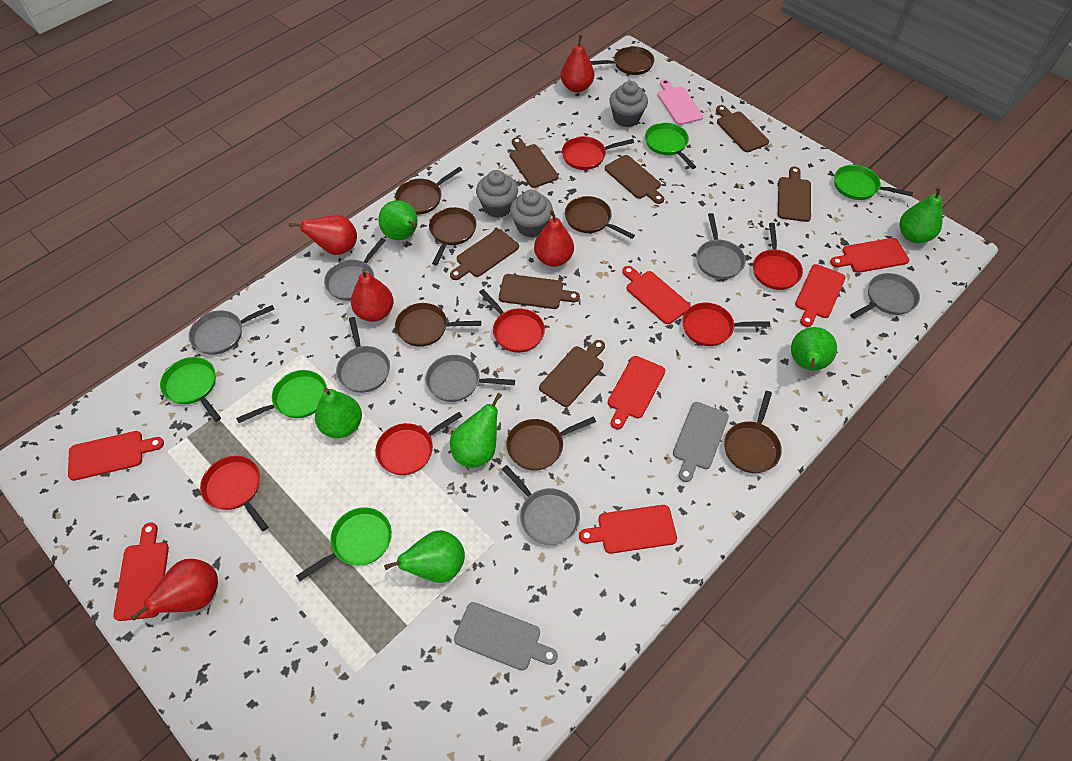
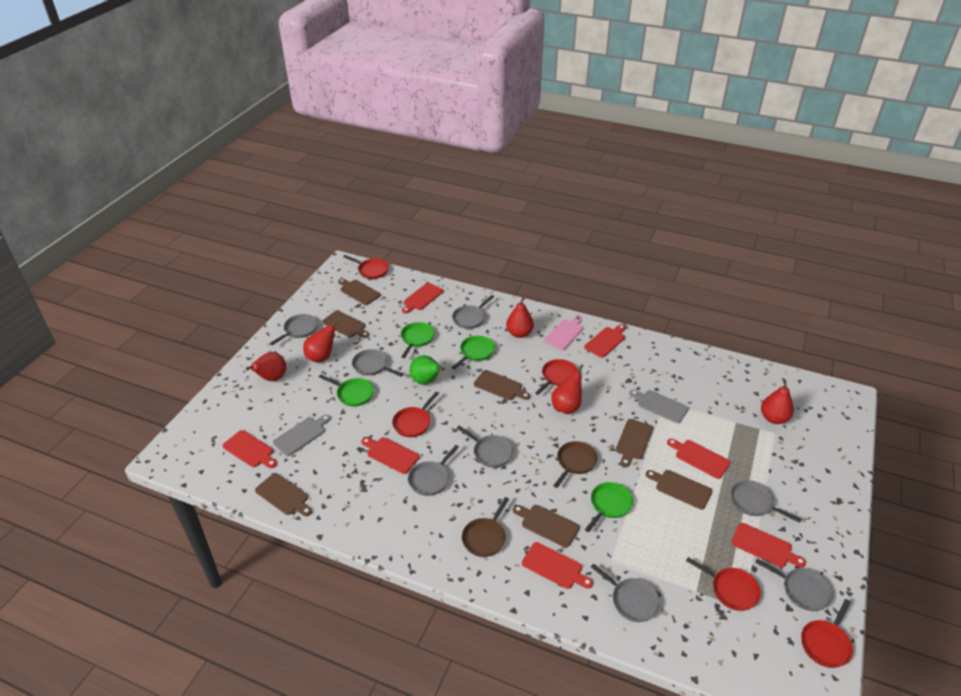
brown pan: [395,167,462,215] [395,303,481,347] [429,207,476,265] [506,416,596,471] [565,196,635,239] [590,46,654,75] [724,391,782,473] = 7 -> [462,497,509,557] [553,441,597,488] = 2
green pan: [160,357,221,422] [236,370,327,423] [296,507,392,581] [645,122,696,169] [834,165,913,200] = 5 -> [319,374,374,406] [401,322,435,358] [452,336,495,369] [585,482,633,532] = 4
green pear: [315,388,362,438] [378,200,418,240] [384,530,465,583] [450,393,502,468] [791,327,837,371] [900,186,942,243] = 6 -> [410,355,445,385] = 1
grey cupcake: [476,170,518,218] [510,190,553,237] [609,81,648,127] = 3 -> none = 0
grey pan: [189,305,274,355] [324,238,386,301] [336,317,390,393] [426,355,515,402] [502,465,580,545] [697,213,746,279] [850,273,920,319] = 7 -> [270,314,318,345] [352,349,403,377] [408,445,459,496] [452,295,494,329] [457,426,513,467] [591,563,660,622] [731,480,801,523] [755,558,833,611] = 8
red pan: [200,456,268,531] [376,412,463,475] [479,289,545,353] [562,136,634,170] [682,302,770,346] [753,223,803,290] = 6 -> [343,255,389,279] [392,392,439,437] [535,359,578,395] [686,557,761,611] [801,599,853,668] = 5

